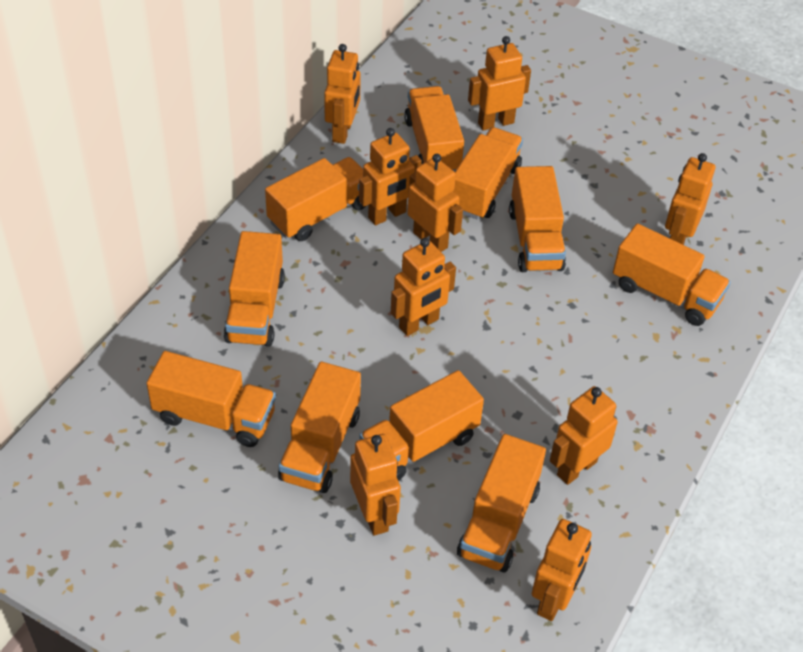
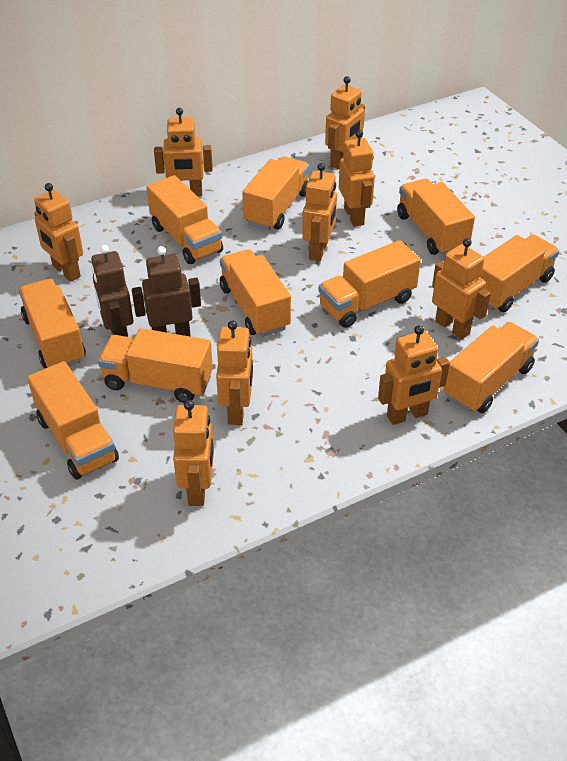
brown robot: none = 0 -> [91,245,133,337] [132,246,201,336] = 2

